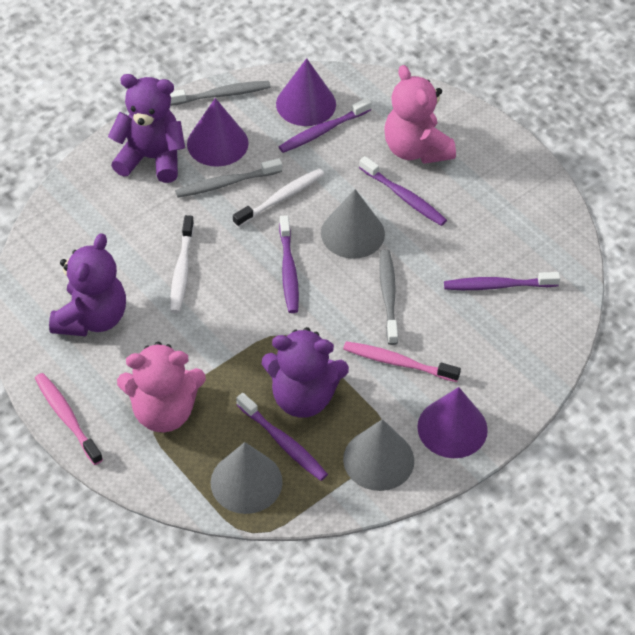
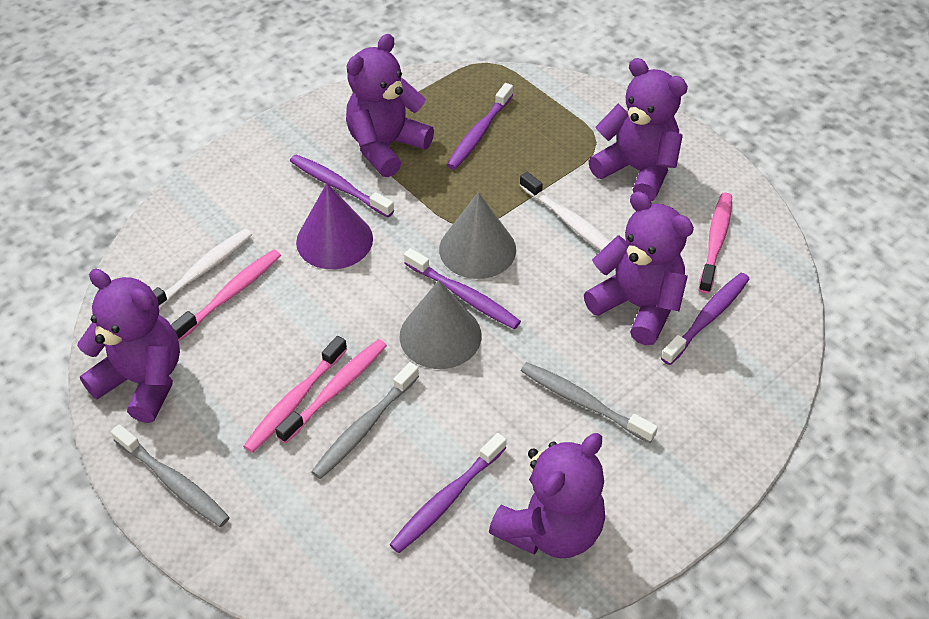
grey cone: [210,442,283,514] [321,189,385,259] [343,419,414,491] = 3 -> [400,280,481,369] [439,192,516,279] = 2
pink teddy bear: [117,342,206,432] [384,65,456,164] = 2 -> none = 0
pink toothbrush: [35,373,103,465] [343,341,461,382] = 2 -> [171,249,281,341] [243,336,347,453] [275,339,387,444] [698,193,732,294] = 4
purple cone: [187,98,248,167] [276,58,336,126] [417,387,488,458] = 3 -> [296,183,373,269] = 1
purple teddy bear: [49,233,126,336] [108,74,185,183] [262,327,349,418] = 3 -> [77,269,180,423] [346,34,434,177] [489,433,605,558] [584,191,694,345] [588,58,688,201] = 5

